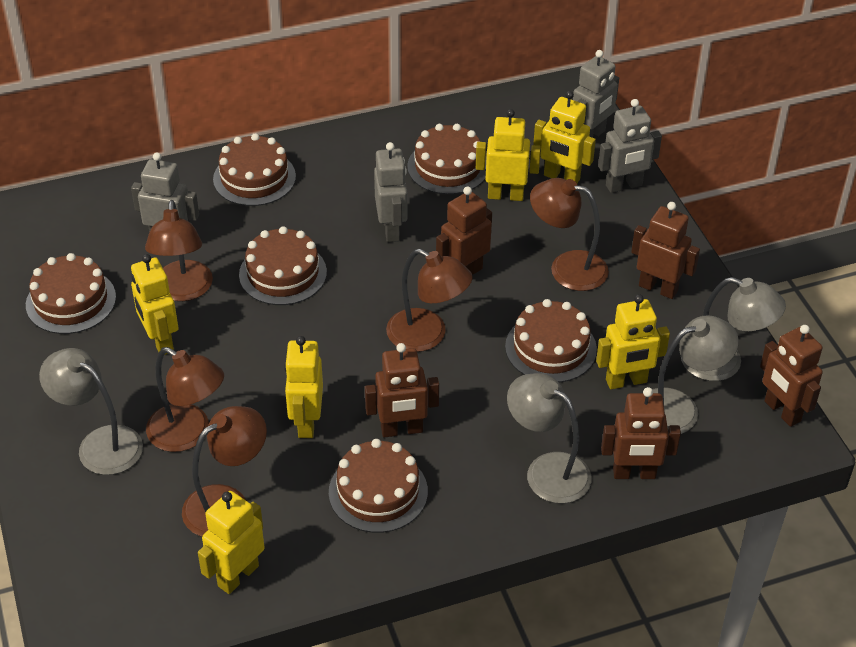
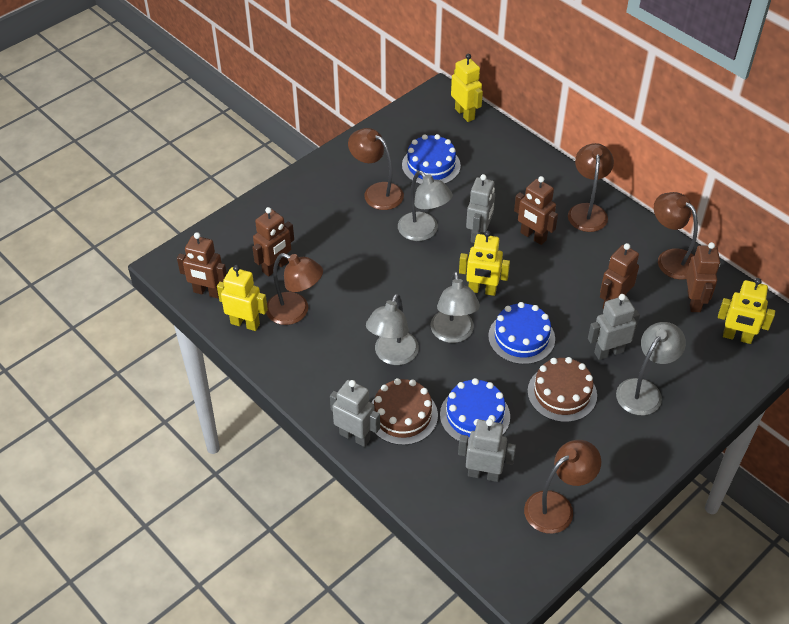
blue cake: none = 0 -> [402,134,461,184] [440,378,510,442] [488,302,555,364] = 3
brown cake: [26,253,116,334] [213,133,296,206] [239,226,327,305] [329,439,428,533] [407,124,486,195] [505,299,597,383] = 6 -> [371,378,438,445] [528,357,597,422] = 2
yellow robot: [131,254,179,355] [198,491,265,594] [284,336,323,438] [476,109,541,201] [533,91,596,183] [596,294,670,389] = 6 -> [217,265,268,331] [451,54,483,122] [459,231,510,296] [718,278,775,344] = 4

